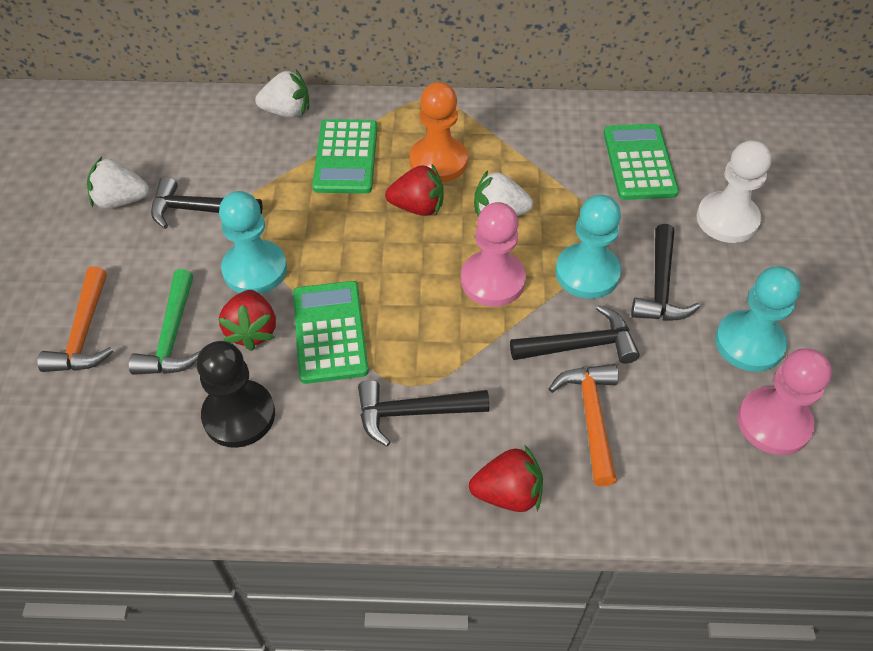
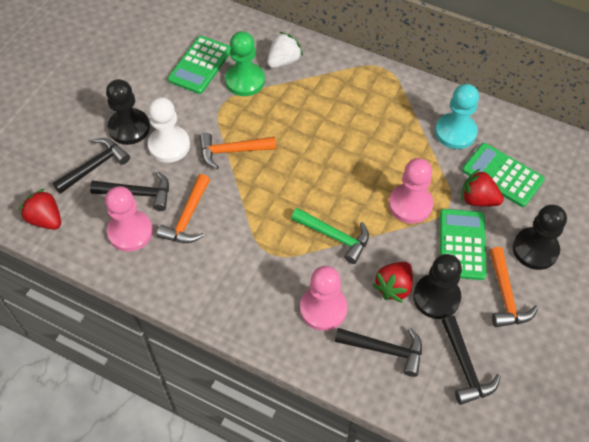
black pawn: [197,341,275,448] = 1 -> [106,79,150,145] [413,254,462,319] [513,204,567,270] = 3
green pawn: none = 0 -> [225,31,265,96] = 1
orange hammer: [37,267,113,372] [549,364,618,486] = 2 -> [157,174,210,243] [199,133,276,169] [489,247,538,327] = 3
orange pawn: [409,82,468,183] = 1 -> none = 0
pink pawn: [461,202,526,307] [737,348,832,455] = 2 -> [105,186,153,252] [300,266,347,331] [389,158,433,224] = 3
turquoise pawn: [219,191,287,294] [555,195,621,299] [715,266,801,372] = 3 -> [435,84,479,149] = 1
white strawberry: [87,157,149,209] [255,70,309,118] [474,170,533,217] = 3 -> [267,32,303,68] = 1

